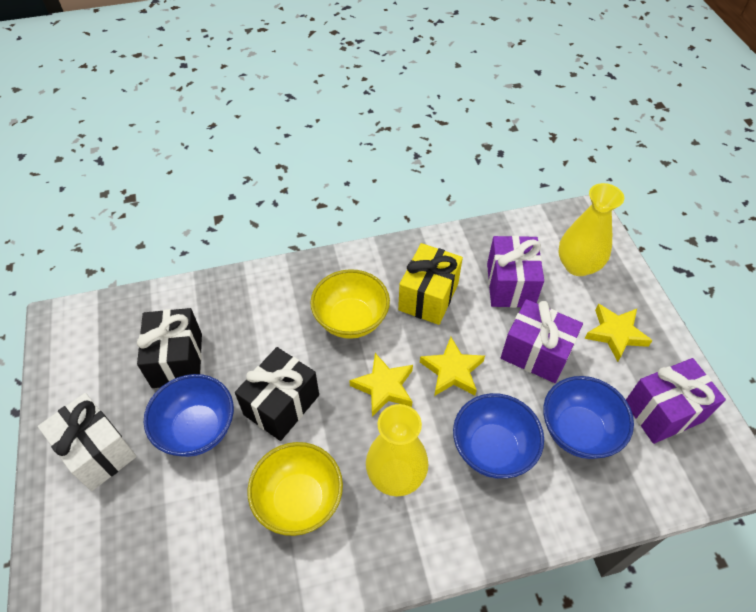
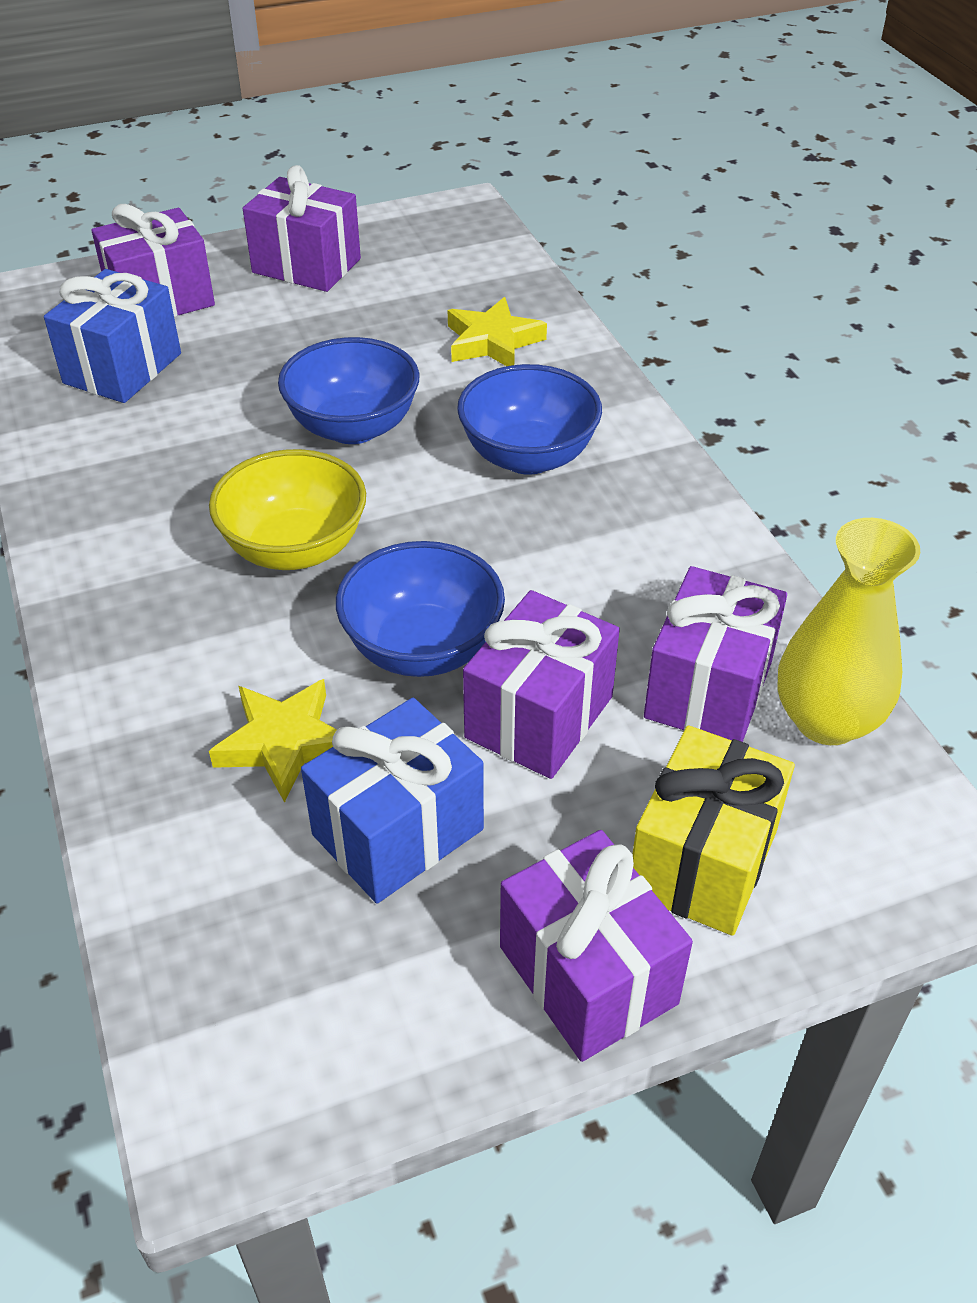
black gift: [137,308,202,388] [235,347,319,441] = 2 -> none = 0
blue gift: none = 0 -> [44,269,181,403] [301,698,484,904] = 2
purple gift: [487,236,544,308] [501,299,583,383] [626,358,726,444] = 3 -> [91,204,215,317] [243,165,361,292] [463,590,620,779] [500,830,693,1062] [644,566,787,742] = 5
white gift: [38,393,137,491] = 1 -> none = 0
yellow bowl: [247,442,343,536] [310,269,390,339] = 2 -> [209,449,366,570] = 1
yellow star: [349,353,413,417] [420,337,485,396] [585,304,653,362] = 3 -> [209,679,337,803] [448,297,547,366] = 2
yellow vase: [366,404,429,497] [558,183,624,276] = 2 -> [777,518,920,745] = 1

